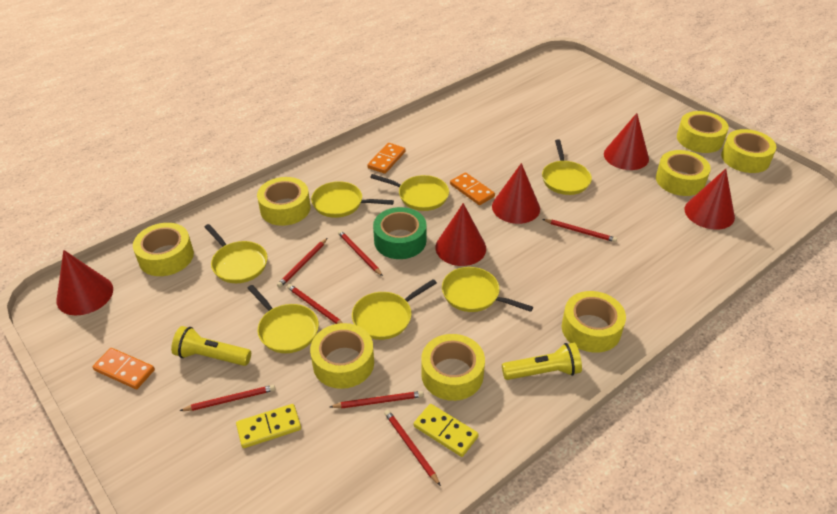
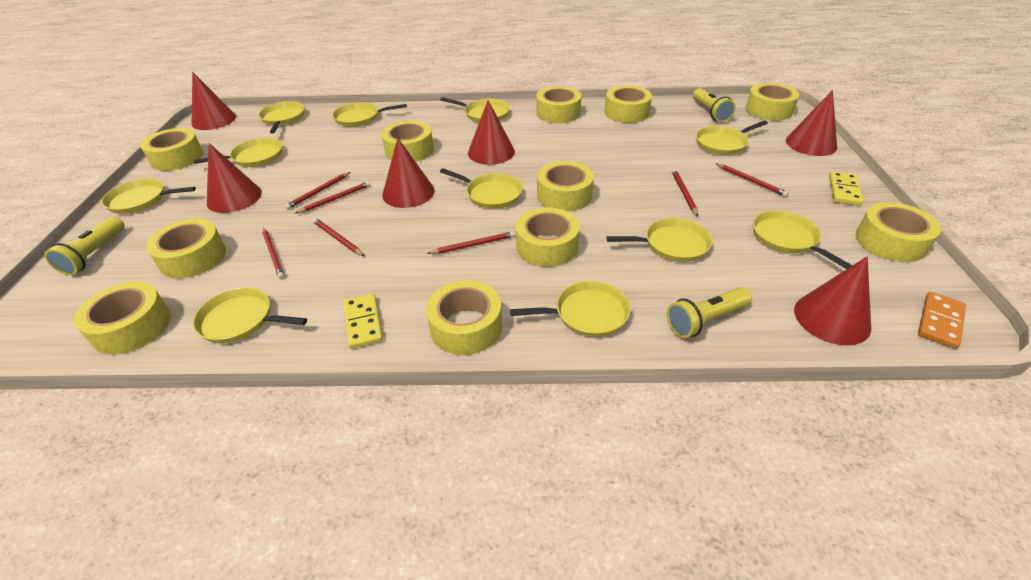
green tape: [373,207,427,259] = 1 -> none = 0
orange domino: [92,348,155,389] [367,143,406,174] [450,172,495,205] = 3 -> [918,292,966,349] = 1
red cone: [56,250,113,316] [435,203,486,266] [492,163,540,224] [604,113,649,170] [684,169,735,230] = 5 -> [192,72,236,130] [207,143,262,213] [382,138,435,208] [468,100,515,165] [786,90,837,156] [794,257,871,345] = 6
yellow flashlight: [171,326,251,366] [502,343,582,380] = 2 -> [44,217,125,275] [667,287,752,338] [693,88,736,122] = 3
yellow pan: [205,224,268,283] [247,285,319,353] [311,181,394,218] [352,279,437,340] [370,174,449,211] [442,267,533,312] [542,139,592,195] = 7 -> [101,179,196,214] [193,138,282,167] [193,287,307,343] [258,101,305,134] [332,102,407,127] [440,97,510,122] [440,168,523,209] [510,281,631,337] [606,218,712,262] [696,121,768,155] [753,210,853,269] = 11
yellow tape: [133,223,194,276] [257,177,310,226] [310,323,374,389] [421,334,485,401] [562,291,626,353] [656,150,711,196] [677,111,729,153] [721,129,776,173] = 8 -> [74,282,171,355] [140,128,203,171] [146,219,226,278] [381,120,434,162] [426,280,502,355] [516,207,580,267] [536,86,581,123] [537,161,594,212] [605,85,652,123] [745,83,799,121] [856,202,941,262] = 11

